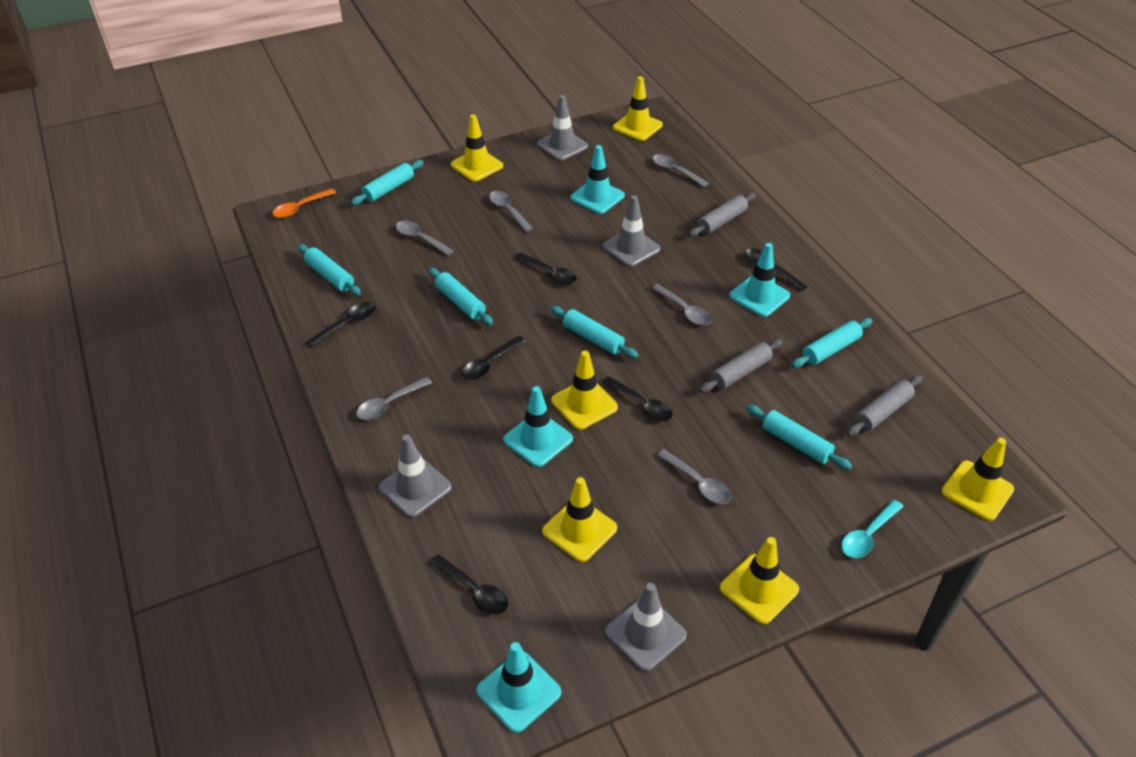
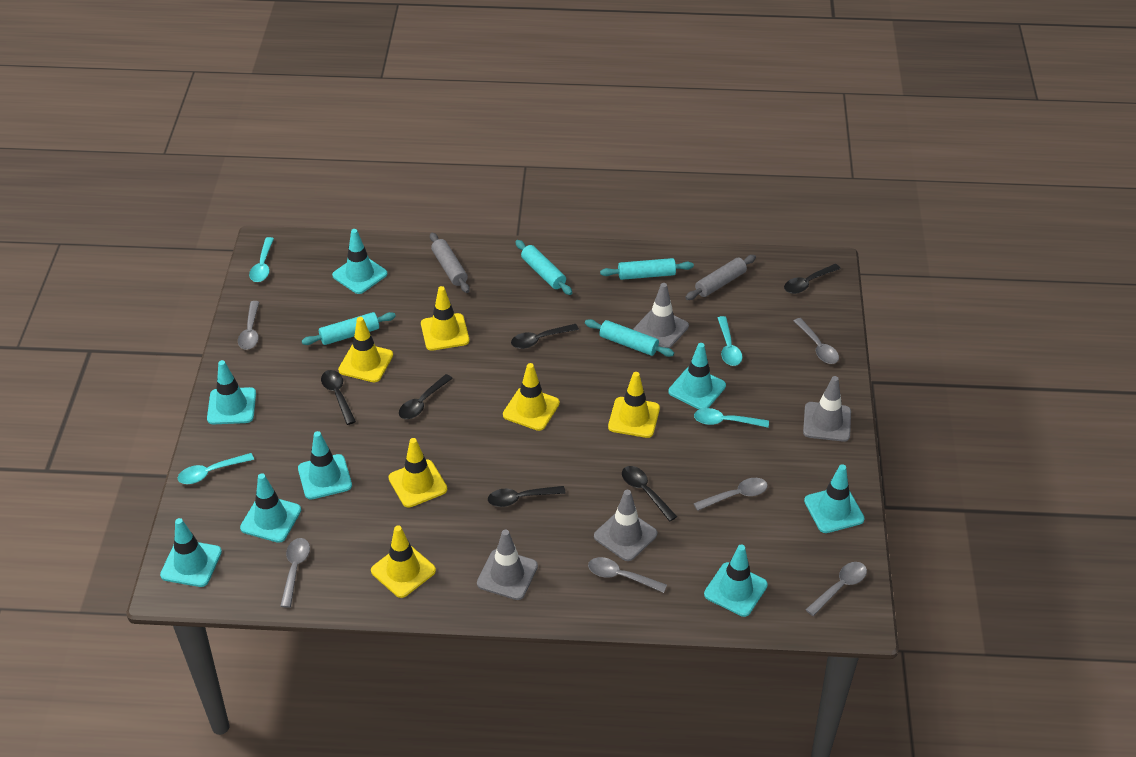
grey rolling pin: [688,193,756,237] [699,339,783,393] [846,375,922,437] = 3 -> [430,233,470,293] [685,255,756,300] = 2
orange spoon: [272,189,336,218] = 1 -> none = 0
turquoise rolling pin: [298,244,361,296] [351,160,423,205] [428,267,493,325] [550,306,638,358] [747,405,852,470] [792,318,872,368] = 6 -> [302,312,396,345] [515,240,572,295] [585,319,674,357] [600,258,694,280] = 4
turquoise spoon: [841,500,904,558] = 1 -> [178,453,254,484] [249,237,274,282] [694,408,769,428] [718,316,742,366] = 4
turquoise traffic cone: [476,642,561,733] [503,386,573,467] [570,145,625,214] [729,243,790,317] = 4 -> [160,518,222,587] [207,360,256,424] [240,473,301,543] [298,431,352,500] [332,229,387,294] [669,343,726,410] [704,545,768,617] [804,464,865,533] = 8

